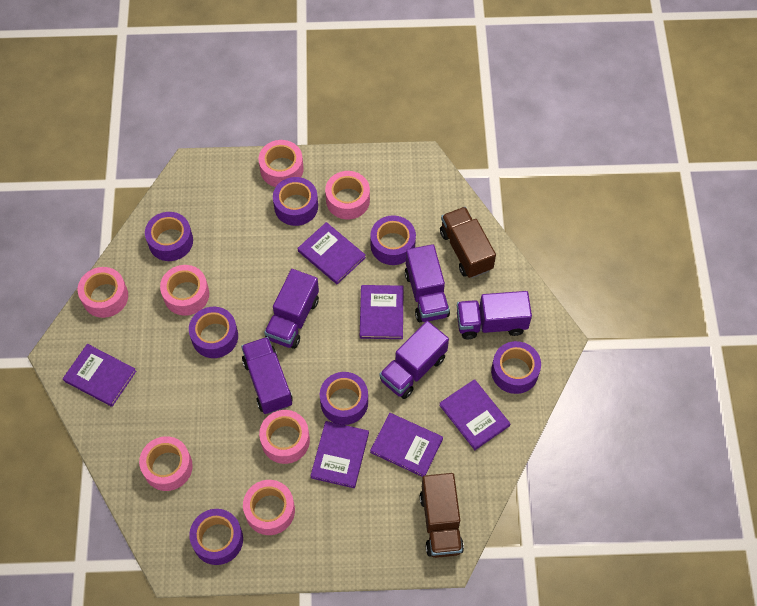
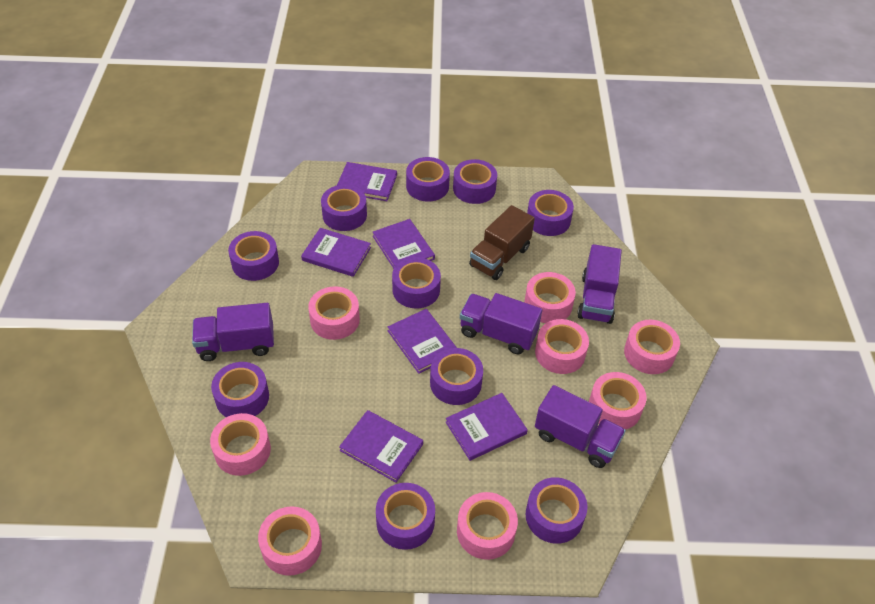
brown truck: [420,473,464,558] [440,207,496,278] = 2 -> [469,205,535,280] = 1
pink tape: [77,267,128,318] [139,436,193,491] [160,265,209,316] [243,480,295,535] [258,140,304,187] [259,410,310,464] [325,171,370,219] = 7 -> [210,413,271,476] [258,506,322,576] [308,286,360,340] [457,492,518,560] [524,272,576,323] [535,319,589,374] [589,372,647,430] [624,320,680,374] = 8
purple tape: [145,212,193,261] [189,307,238,358] [189,509,243,565] [273,177,318,226] [320,372,368,425] [370,215,416,265] [491,341,541,394] = 7 -> [211,362,269,417] [228,231,279,281] [321,185,367,231] [376,483,435,550] [392,257,441,309] [406,157,450,202] [430,348,483,405] [453,159,497,204] [525,477,587,544] [527,190,574,236] = 10
purple truck: [241,337,293,414] [264,269,319,349] [379,321,449,399] [405,244,450,322] [457,291,532,339] = 5 -> [192,303,274,361] [460,293,542,354] [535,385,626,468] [577,244,622,324] = 4

